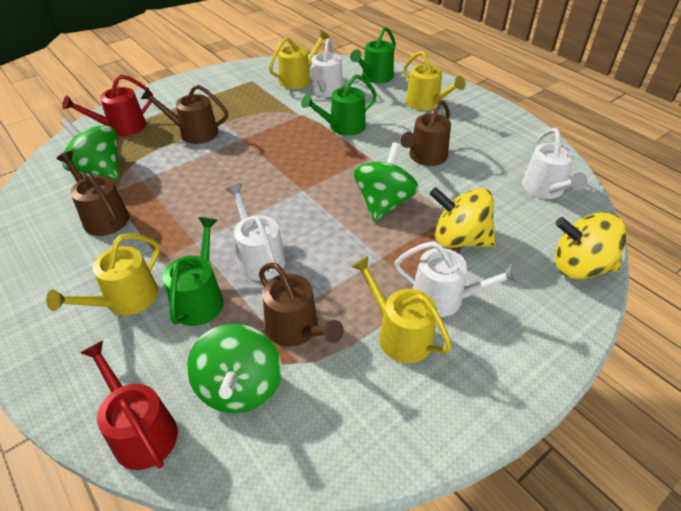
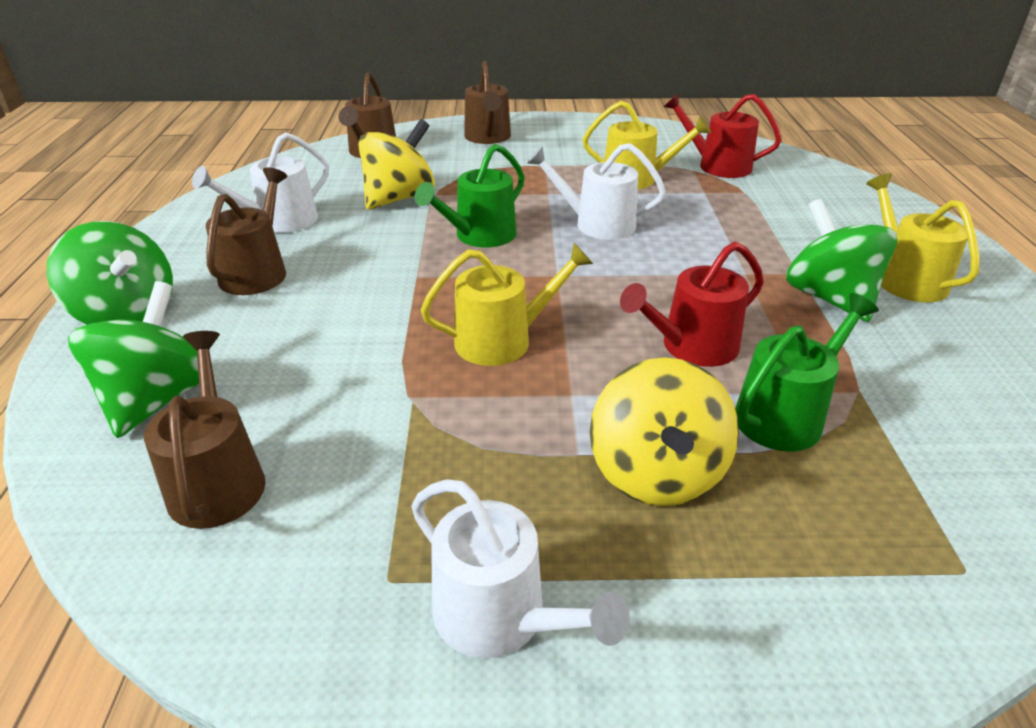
green watering can: [163,217,224,326] [301,74,377,136] [350,27,396,83] = 3 -> [414,144,525,248] [735,293,879,452] = 2
white watering can: [226,183,286,281] [309,38,343,97] [394,241,521,317] [522,128,588,199] = 4 -> [192,132,329,233] [411,479,630,658] [527,143,666,240] = 3
yellow watering can: [46,233,160,315] [269,30,330,89] [351,256,452,363] [404,51,466,111] = 4 -> [421,243,593,366] [583,101,711,190] [866,173,980,302] = 3

